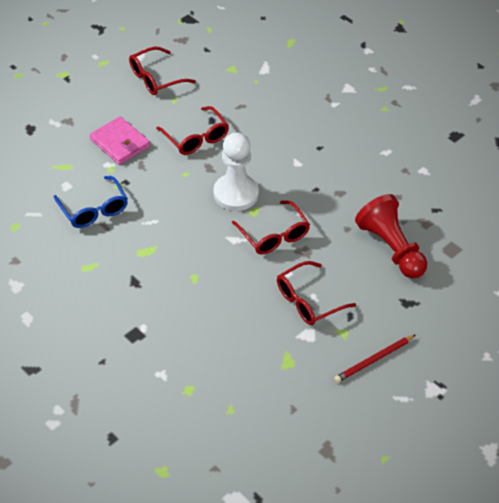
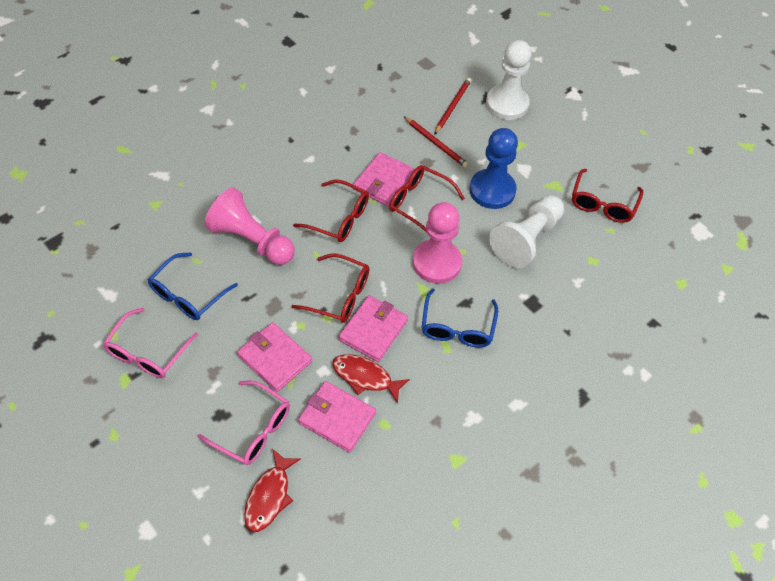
blue glasses: [54,176,128,228] = 1 -> [148,252,238,320] [421,288,498,348] = 2
blue pawn: none = 0 -> [469,128,518,209] = 1
pink glasses: none = 0 -> [103,308,198,378] [197,381,290,465] = 2
pink pawn: none = 0 -> [205,188,295,265] [413,202,462,284] = 2
pink wallet: [90,116,150,165] = 1 -> [237,322,312,392] [298,381,376,453] [338,295,408,362] [353,152,415,207] = 4
red fish: none = 0 -> [244,449,301,532] [332,354,410,404] = 2
red pawn: [355,194,427,278] = 1 -> none = 0
red pencil: [334,335,416,383] = 1 -> [404,116,469,168] [434,78,471,135] = 2
white pawn: [213,132,259,211] = 1 -> [486,40,532,120] [489,195,564,268] = 2

